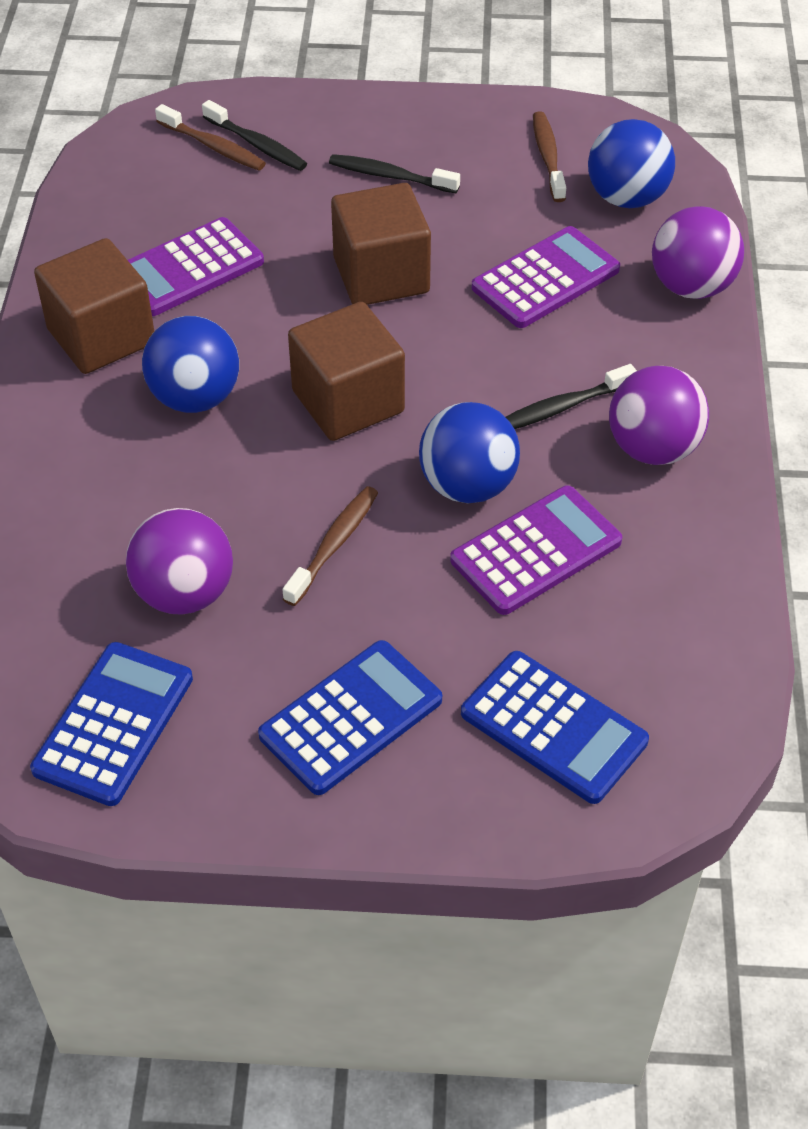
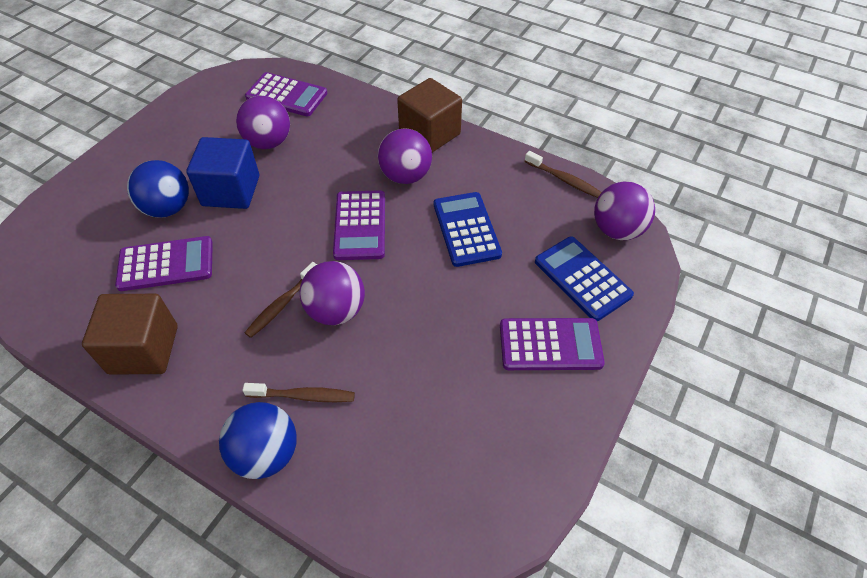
black toothbrush: [202,100,307,171] [329,154,460,193] [506,364,637,429] = 3 -> none = 0
blue ball: [142,316,239,413] [419,402,520,503] [588,119,675,208] = 3 -> [127,160,189,218] [219,402,297,479] = 2
blue calculator: [30,642,193,806] [258,640,442,795] [461,651,649,804] = 3 -> [434,192,502,267] [535,236,634,321] = 2
blue cube: none = 0 -> [187,137,259,209] = 1
brown cube: [34,238,154,374] [288,302,405,441] [331,183,431,305] = 3 -> [82,294,178,375] [397,78,462,153] = 2
purple ball: [126,508,233,615] [609,366,709,465] [652,206,744,299] = 3 -> [236,96,290,149] [300,261,365,325] [378,128,432,184] [594,182,655,240] = 4
purple calculator: [128,217,264,316] [450,486,622,615] [472,226,620,328] = 3 -> [115,236,213,291] [245,72,327,116] [333,190,385,260] [500,318,605,370] = 4

